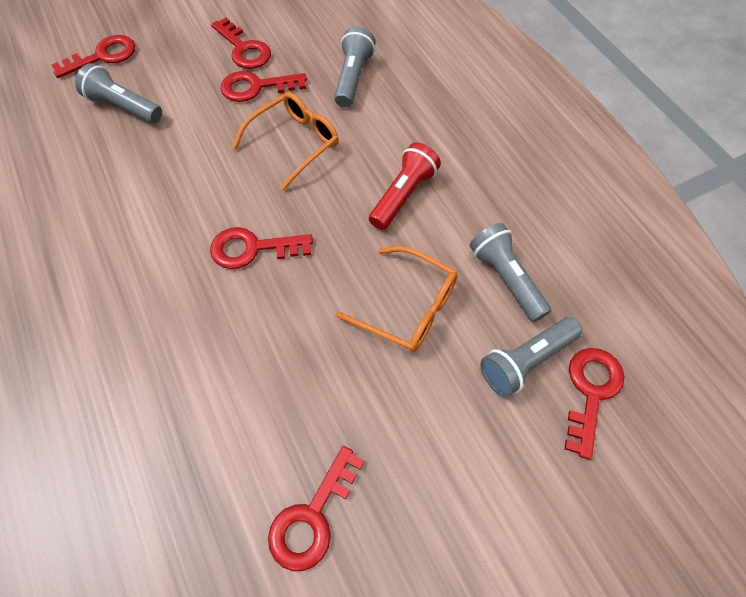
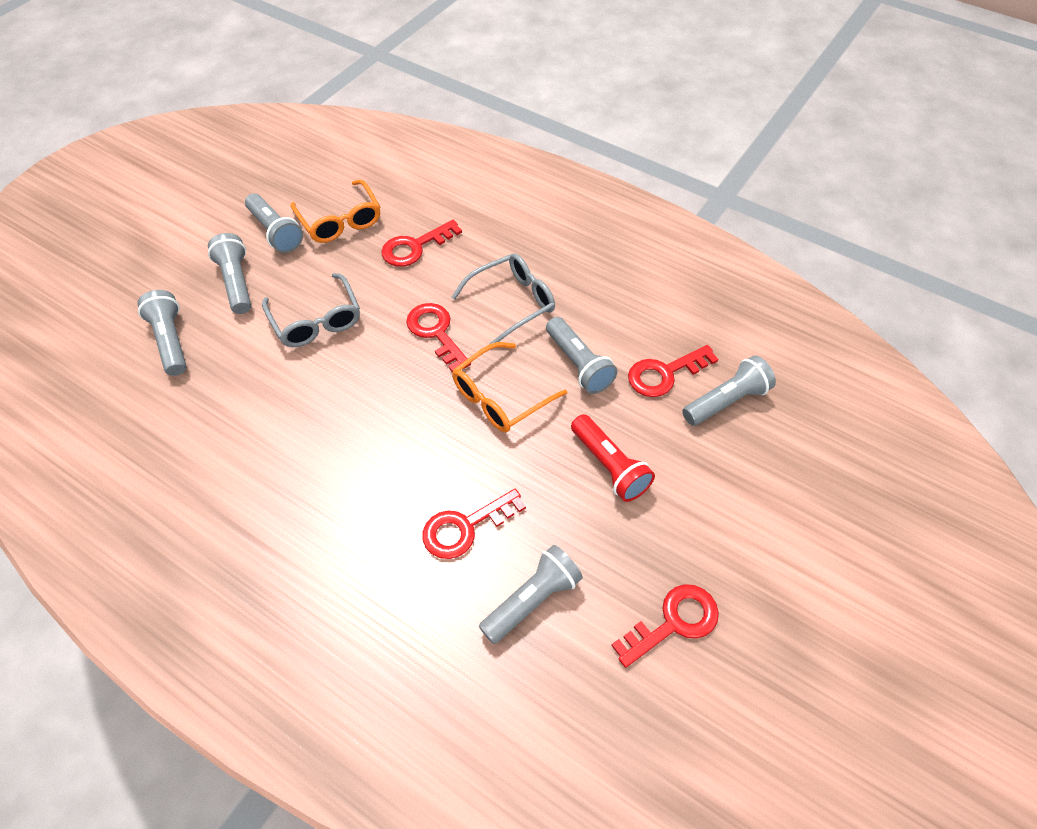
grey flashlight: [75,63,162,124] [334,26,375,108] [470,223,551,322] [480,317,582,397] = 4 -> [138,290,187,376] [208,233,251,314] [245,193,303,253] [479,545,583,644] [546,317,618,394] [682,355,776,426] = 6
grey glasses: none = 0 -> [262,273,360,347] [451,253,555,344] = 2
red key: [51,35,136,78] [210,227,313,269] [211,18,271,69] [221,71,307,102] [268,446,365,571] [564,348,624,460] = 6 -> [381,220,462,267] [406,303,471,373] [422,489,526,559] [611,584,719,668] [628,345,718,397] = 5

